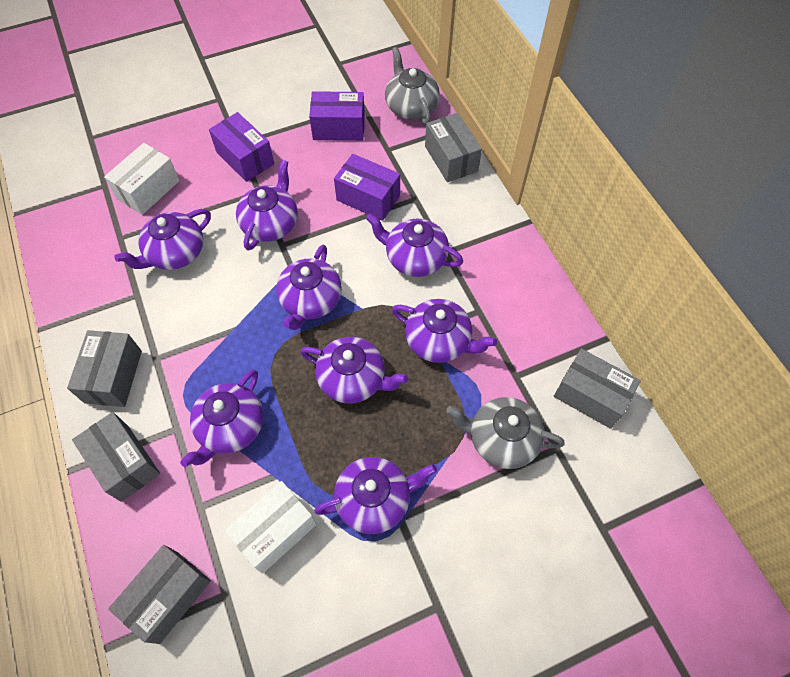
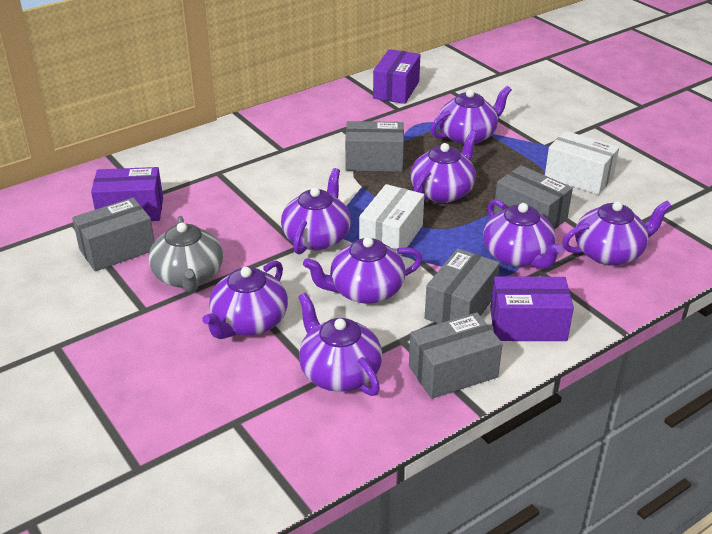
grey teapot: [385,47,440,125] [446,397,565,469] = 2 -> [149,216,223,293] = 1

